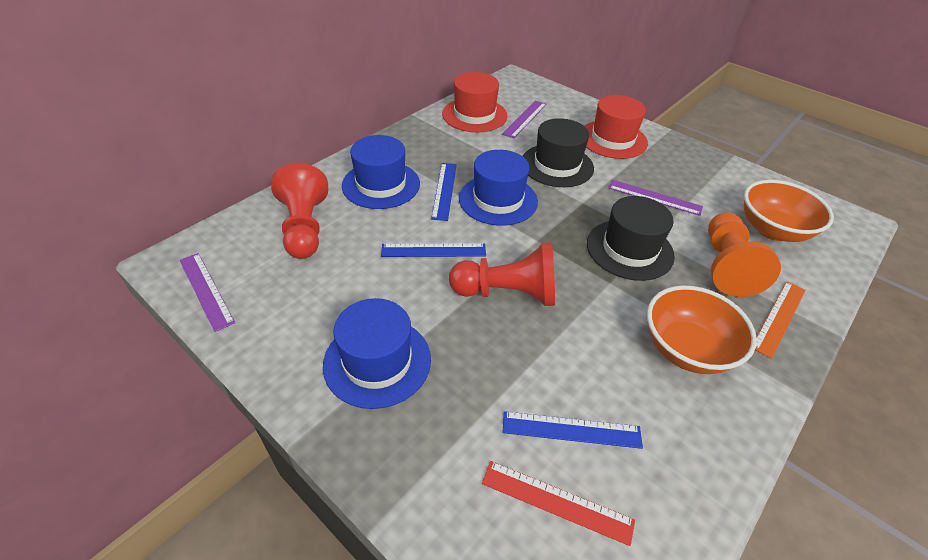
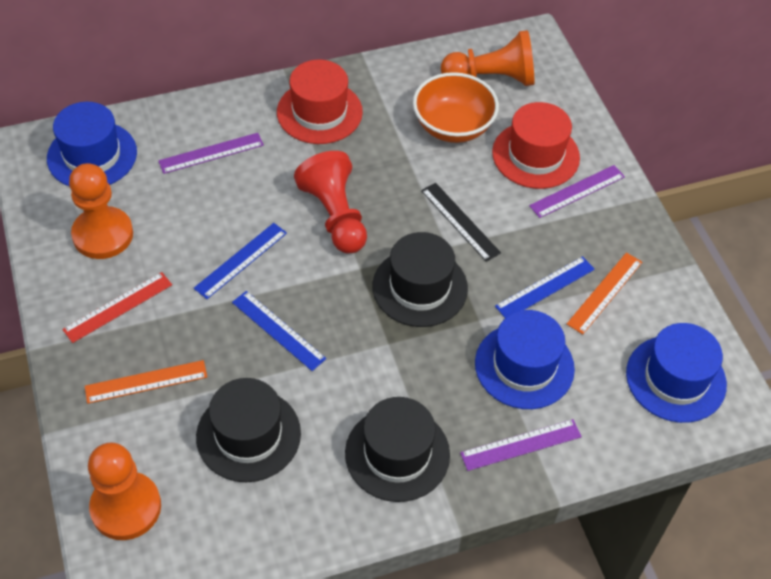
black hat: [523,118,594,187] [587,196,675,281] = 2 -> [196,378,301,482] [345,397,450,502] [373,232,468,327] = 3
black ruler: none = 0 -> [421,183,501,262] = 1
orange bowl: [647,286,757,374] [744,180,834,242] = 2 -> [413,72,499,143] = 1
orange pawn: [708,212,781,297] = 1 -> [69,163,133,259] [88,443,161,540] [441,30,534,86] = 3
orange ruler: [755,281,806,359] = 1 -> [85,360,207,404] [567,252,642,334] = 2
red pawn: [271,163,328,259] [449,243,555,306] = 2 -> [294,151,367,253] = 1

